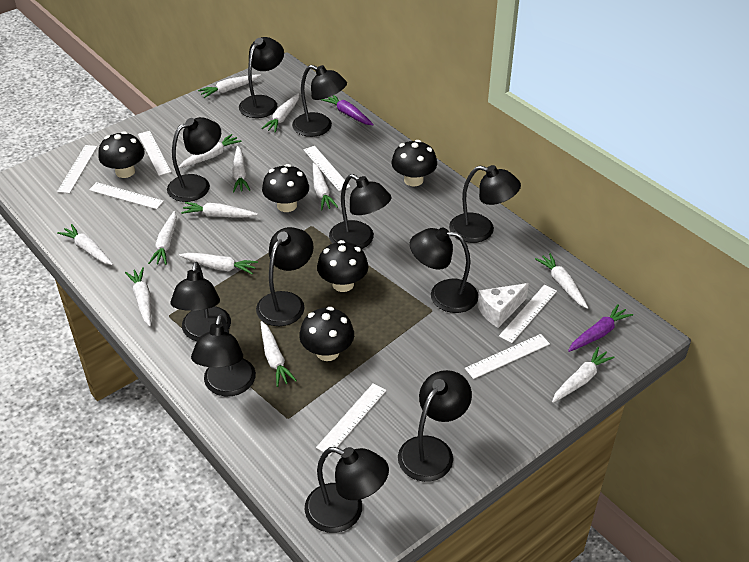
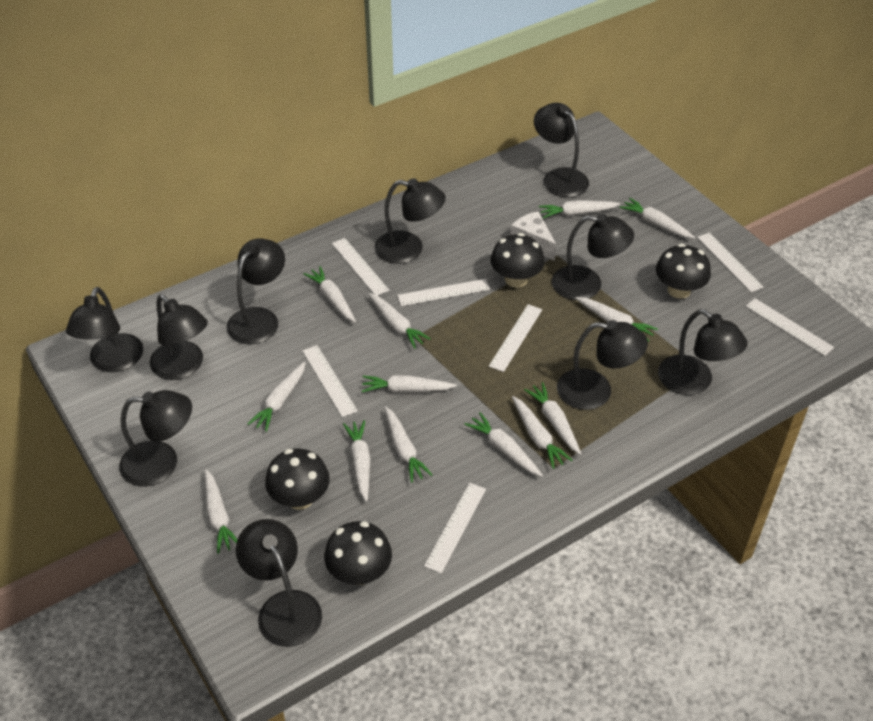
black lamp: [167,117,221,202] [170,262,231,341] [191,314,256,396] [239,37,284,118] [256,227,314,326] [292,65,347,137] [305,447,389,533] [329,174,391,249] [398,370,472,482] [410,227,478,313] [449,165,521,243] = 11 -> [66,287,143,372] [119,390,192,487] [150,294,208,380] [227,238,285,344] [236,519,322,647] [374,178,446,264] [534,103,589,197] [552,214,634,300] [557,320,648,410] [658,309,748,395] = 10
black mushroom: [98,131,145,178] [262,164,309,212] [299,307,354,361] [317,240,368,292] [391,140,437,187] = 5 -> [265,448,330,510] [324,521,392,585] [491,233,545,287] [656,244,711,299] = 4
purple carrot: [321,95,374,125] [568,304,633,352] = 2 -> none = 0

